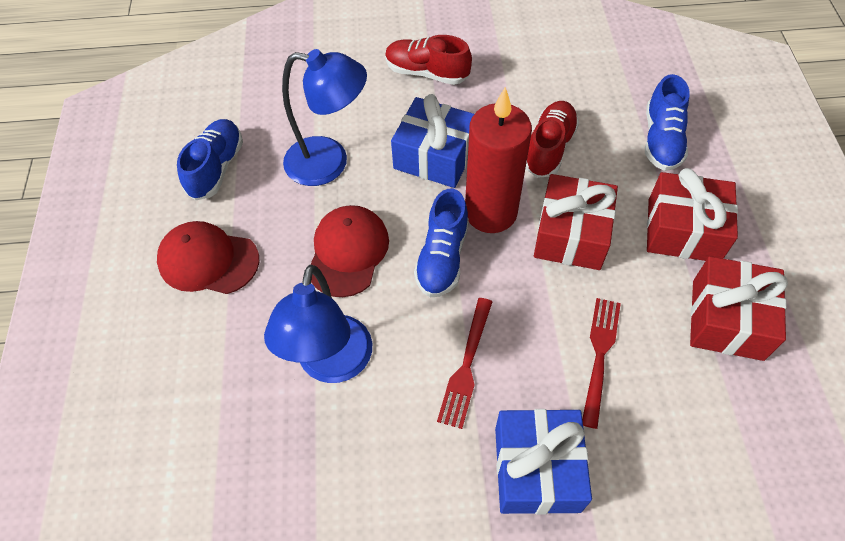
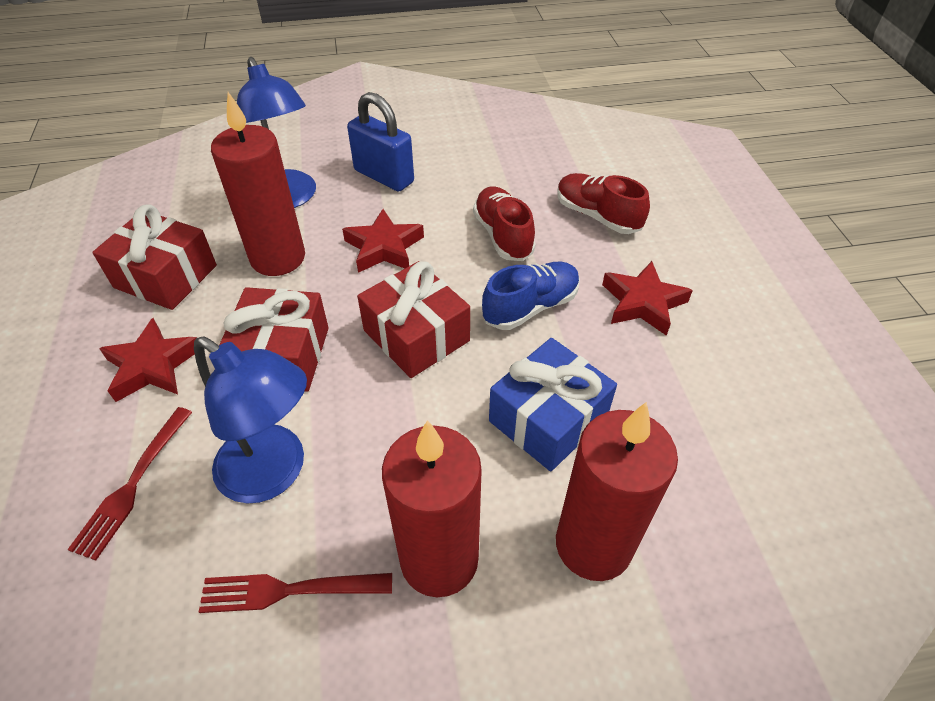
blue gift: [391,94,474,188] [495,409,592,515] = 2 -> [489,338,617,472] = 1
blue padlock: none = 0 -> [347,92,414,192] = 1
blue shoe: [177,119,243,200] [414,189,469,298] [645,74,690,171] = 3 -> [482,261,580,330] = 1
red candle: [465,87,532,233] = 1 -> [211,92,305,276] [382,420,482,597] [556,402,678,581] = 3
red cap: [157,221,259,294] [310,205,389,297] = 2 -> none = 0
red star: none = 0 -> [99,318,197,402] [342,209,424,273] [602,261,693,336] = 3

